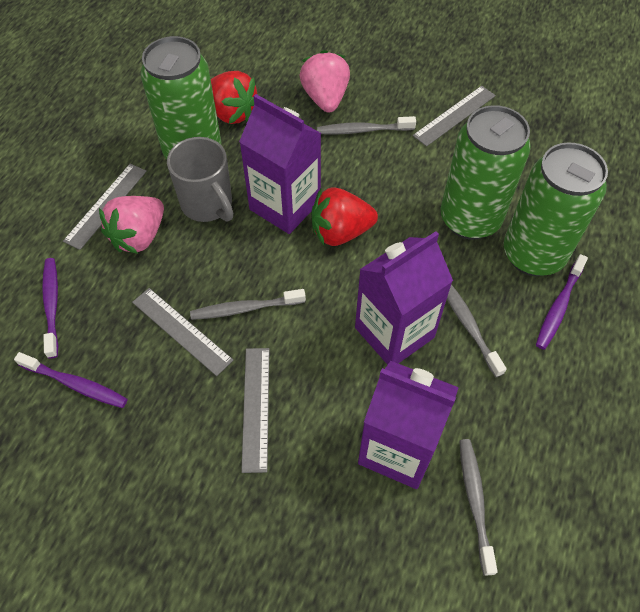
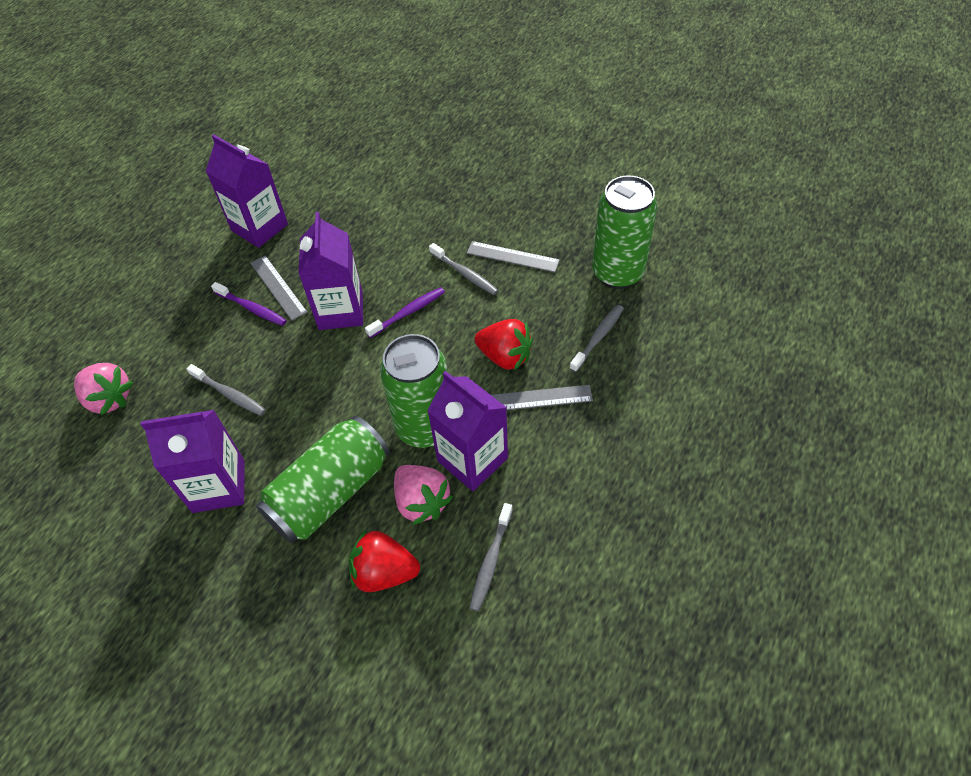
grey mug: [167,137,233,222] = 1 -> none = 0
grey ruler: [63,164,147,250] [132,288,233,376] [241,348,270,473] [413,86,496,147] = 4 -> [250,256,307,321] [467,241,560,272] [491,385,593,410] = 3
purple carton: [239,94,321,234] [355,231,453,365] [358,361,459,489] = 3 -> [141,410,244,513] [206,134,288,248] [298,212,363,330] [427,371,508,491] = 4
purple toothbrush: [14,352,128,408] [42,258,58,359] [536,254,588,350] = 3 -> [211,282,287,326] [365,287,445,338] = 2

